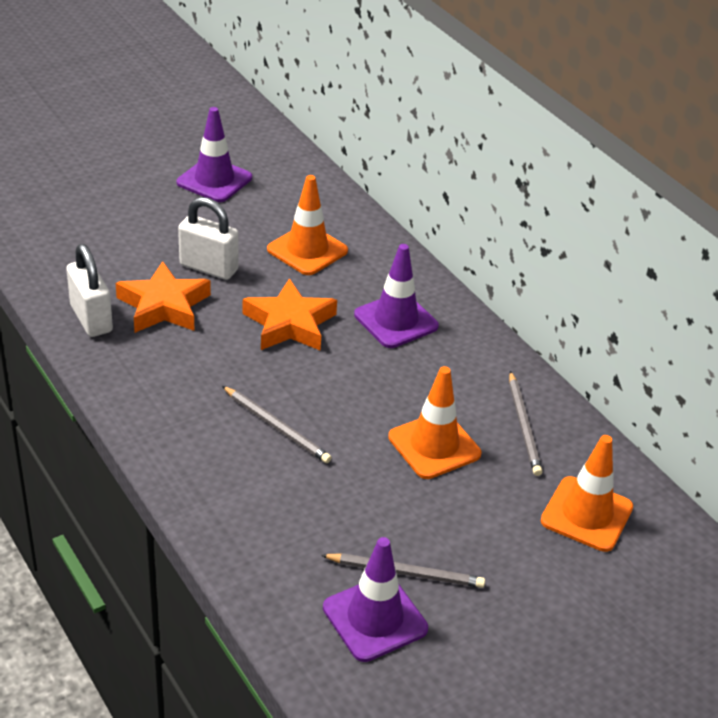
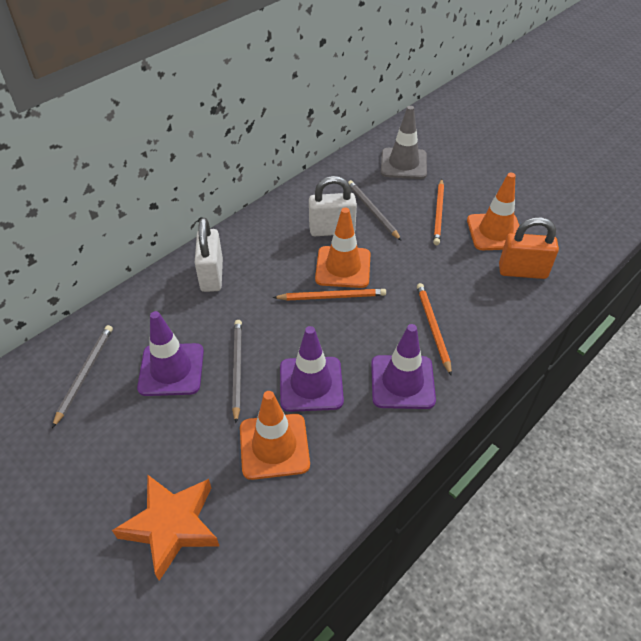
grey traffic cone: none = 0 -> [381,106,427,179] = 1
orange padlock: none = 0 -> [499,217,559,279] = 1
orange pencil: none = 0 -> [273,289,386,301] [417,283,452,376] [433,179,444,245] = 3
orange star: [116,261,211,333] [243,278,337,351] = 2 -> [112,475,220,581] = 1

